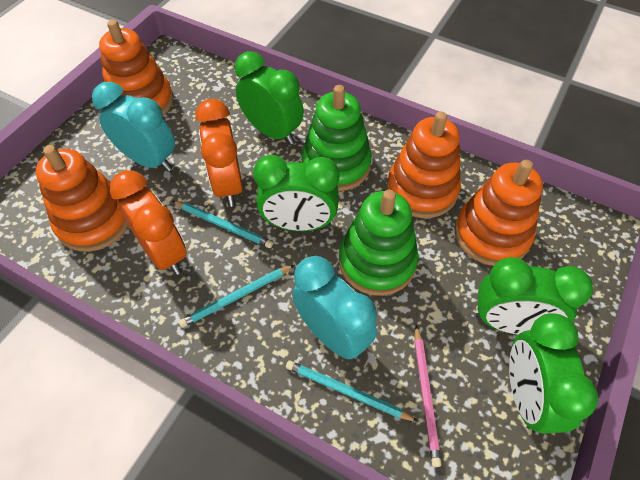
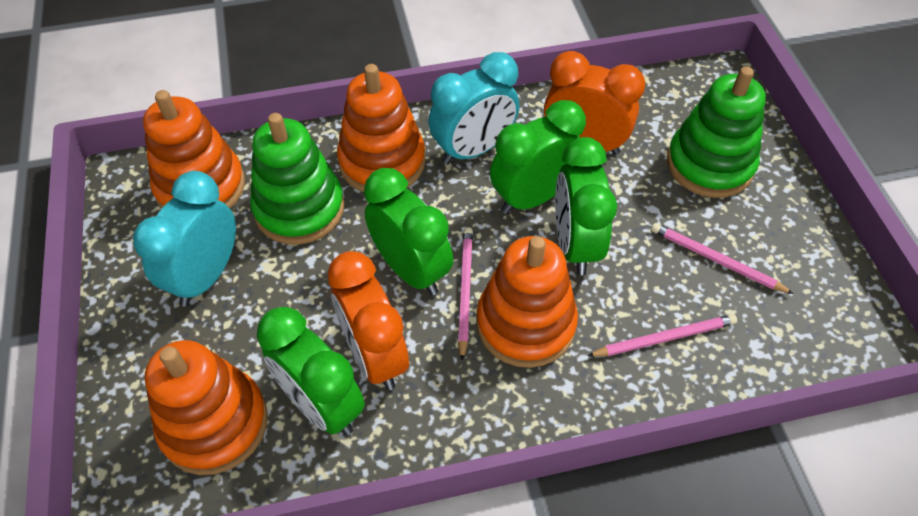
pink pencil: [414,325,442,467] = 1 -> [458,227,473,361] [587,314,737,357] [651,223,794,294] = 3
turquoise pencil: [173,201,273,248] [178,265,294,328] [286,361,419,422] = 3 -> none = 0

